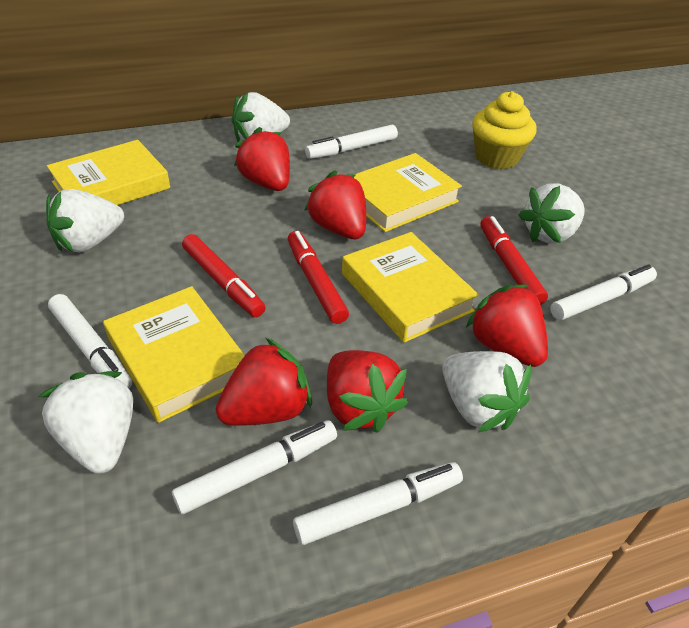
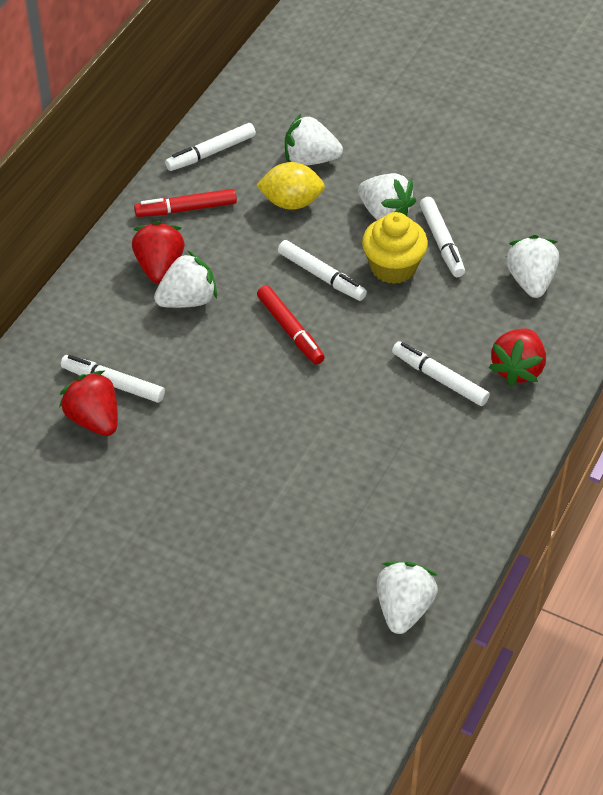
red marker: [182,234,266,317] [288,231,349,324] [480,216,548,305] = 3 -> [134,189,237,217] [257,285,325,364] = 2
red strawberry: [215,338,312,426] [234,127,290,191] [304,170,366,239] [327,350,408,433] [466,285,548,367] = 5 -> [59,371,118,436] [132,221,185,283] [489,328,546,386] = 3
yellow book: [47,140,170,205] [103,286,245,423] [342,232,479,343] [354,153,462,232] = 4 -> none = 0
yellow lemon: none = 0 -> [256,162,325,210] = 1

